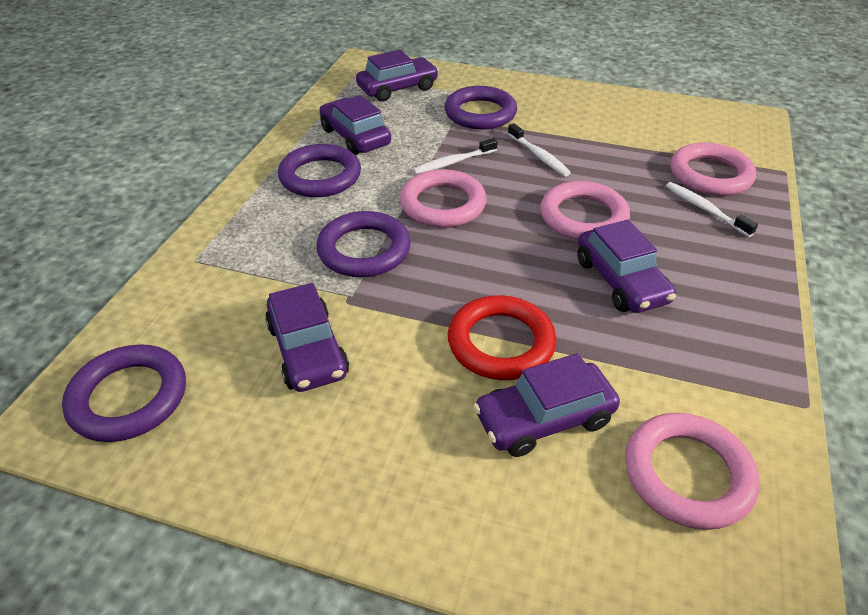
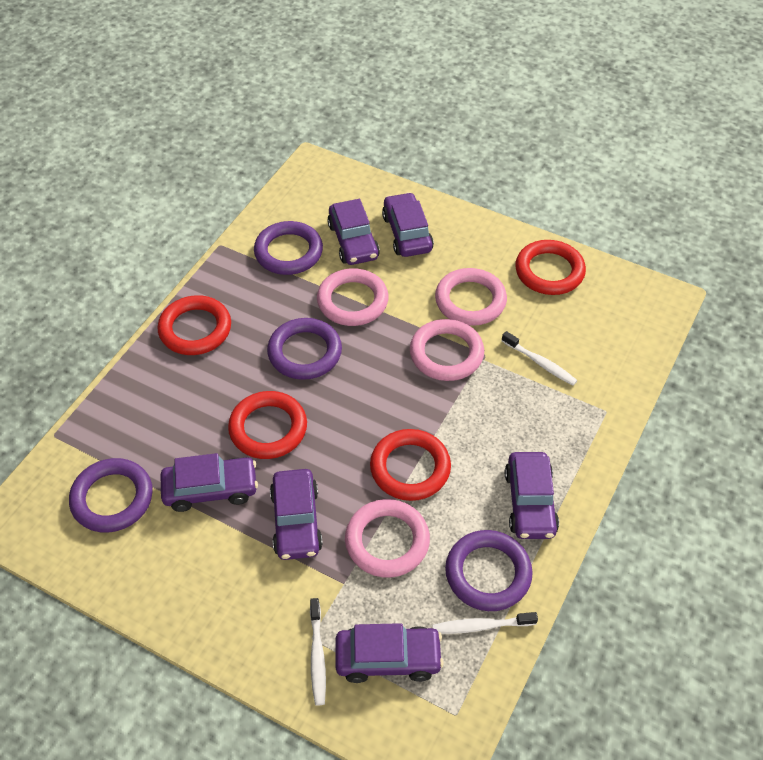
purple car: [265,283,349,392] [319,95,391,155] [356,49,439,102] [473,353,620,457] [577,220,676,313] = 5 -> [161,453,258,512] [270,469,323,560] [327,199,380,265] [335,623,444,683] [382,192,434,257] [505,452,559,539] = 6
red ring: [448,295,556,380] = 1 -> [158,295,231,355] [228,391,307,459] [370,429,451,501] [515,240,586,295] = 4

